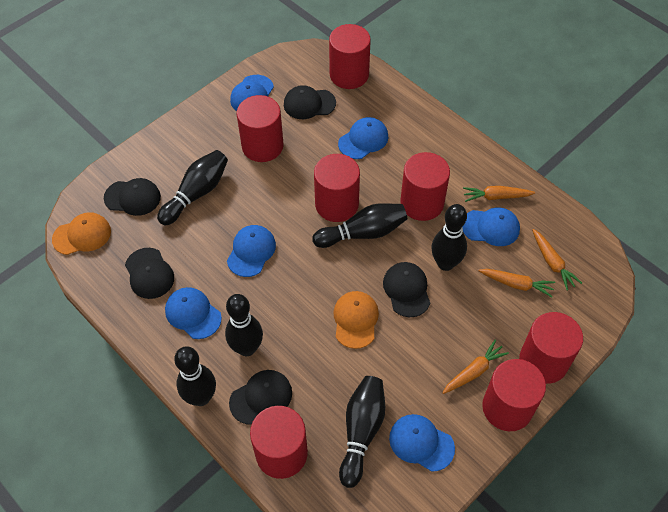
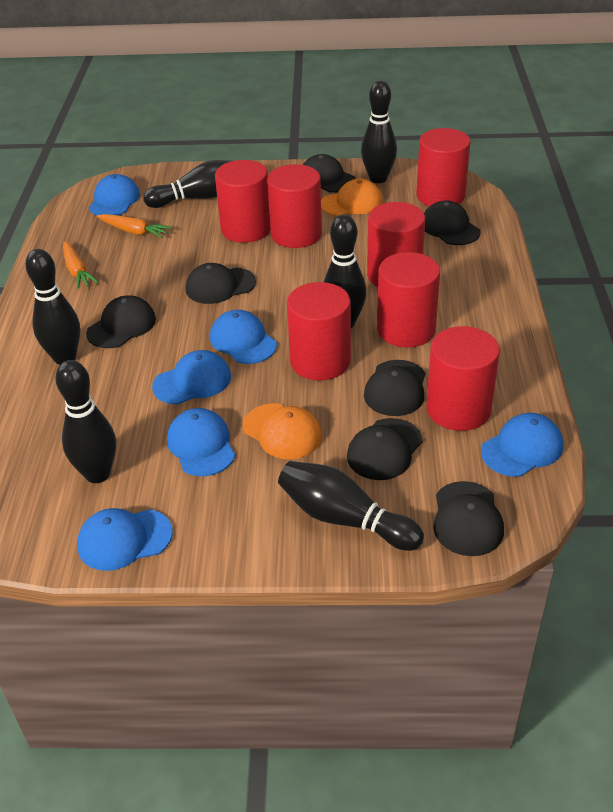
black cap: [104,178,161,216] [125,248,174,299] [229,370,292,425] [284,85,336,119] [383,262,430,317] = 5 -> [86,295,156,348] [186,263,256,304] [303,154,356,193] [347,418,423,480] [364,360,426,416] [424,201,481,245] [433,481,504,556] = 7
orange carrot: [443,340,509,394] [463,186,535,202] [478,269,555,297] [532,229,582,291] = 4 -> [63,241,98,289] [97,214,172,238] = 2

